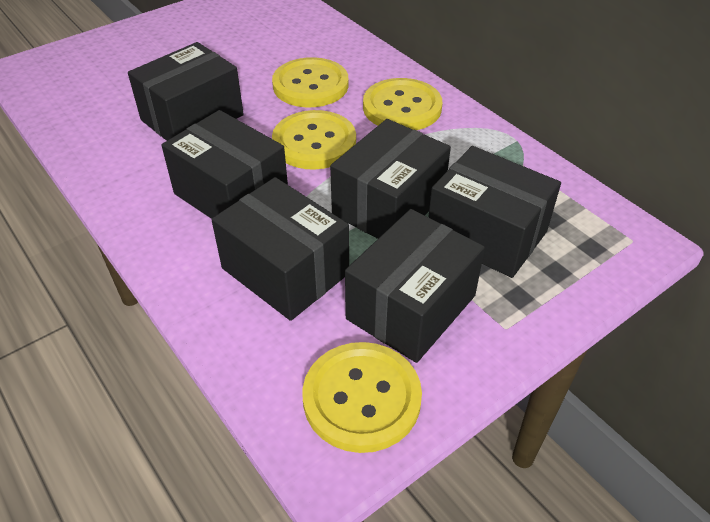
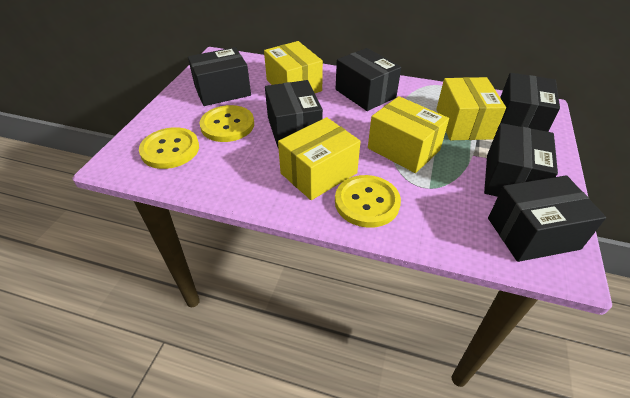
yellow box: none = 0 -> [264,41,323,93] [278,117,361,200] [368,96,449,173] [436,77,506,140] = 4
yellow button: [272,57,349,107] [272,110,356,170] [302,342,422,453] [363,78,442,130] = 4 -> [139,127,199,169] [200,105,254,142] [335,175,401,228] = 3

